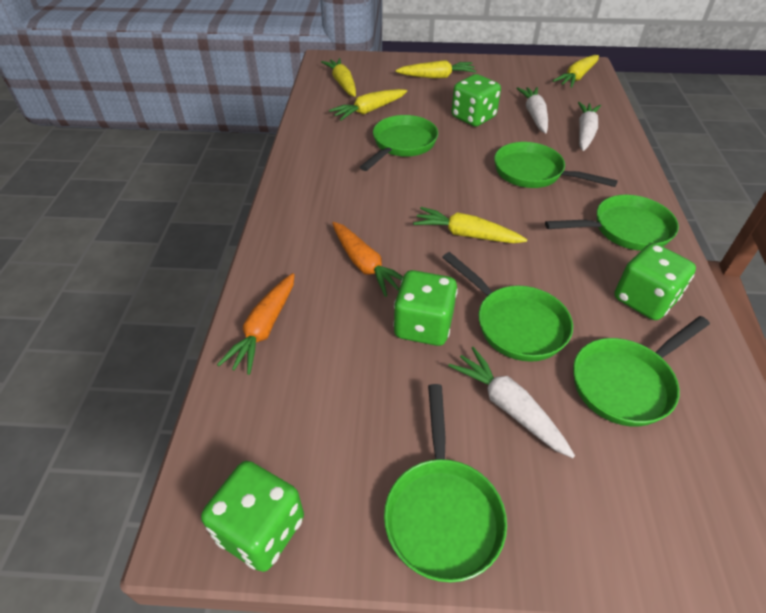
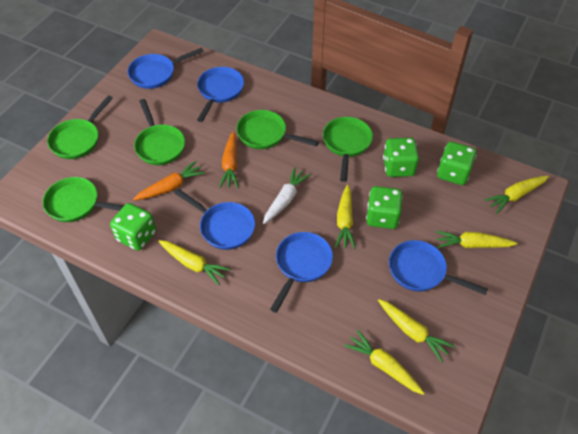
blue pan: none = 0 -> [127,48,204,89] [174,188,255,250] [197,67,244,122] [270,232,333,313] [389,240,488,295] = 5
green pan: [360,115,438,171] [384,384,507,582] [442,252,573,362] [494,142,618,188] [545,195,679,251] [573,316,710,427] = 6 -> [43,177,124,222] [47,95,113,159] [134,99,185,165] [236,110,319,149] [323,117,373,182] = 5
white carrot: [448,347,575,458] [516,87,548,133] [578,102,601,151] = 3 -> [263,167,311,224] = 1
yellow carrot: [321,58,356,97] [329,89,407,121] [395,60,476,78] [413,207,527,243] [553,55,599,88] = 5 -> [158,240,231,285] [335,184,356,249] [344,330,425,395] [378,299,455,362] [435,231,518,248] [484,176,549,214] = 6

